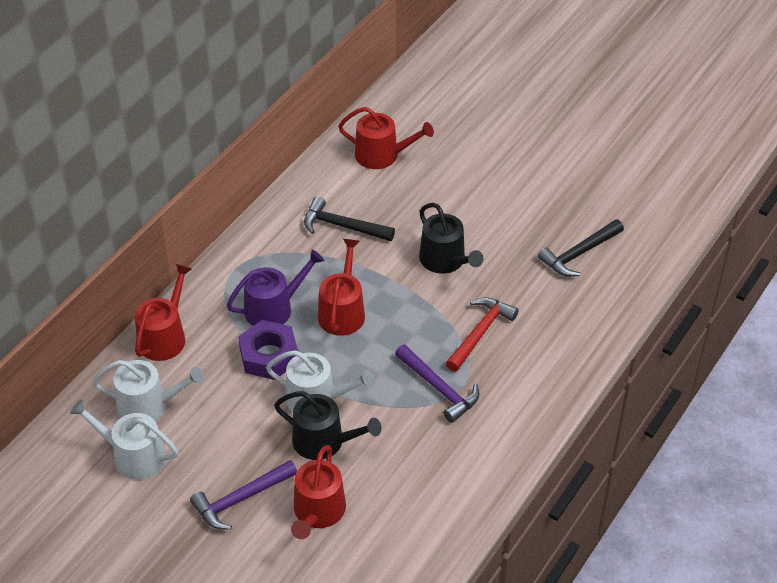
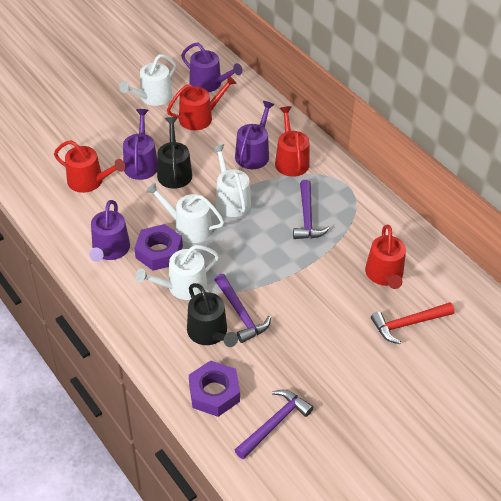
black hammer: [304,196,395,241] [538,219,624,277] = 2 -> none = 0
purple hammer: [190,460,297,530] [395,344,479,423] = 2 -> [215,274,271,343] [235,390,313,459] [293,180,330,239] = 3
purple nut: [238,320,298,380] = 1 -> [134,224,183,271] [189,360,240,417] = 2
purple watering can: [226,249,324,326] = 1 -> [89,200,130,262] [123,109,157,180] [181,43,243,92] [235,101,275,169] = 4
white watering can: [70,399,178,480] [92,360,204,420] [266,350,375,412] = 3 -> [119,54,176,106] [136,245,219,300] [146,183,224,243] [212,144,251,217] = 4

